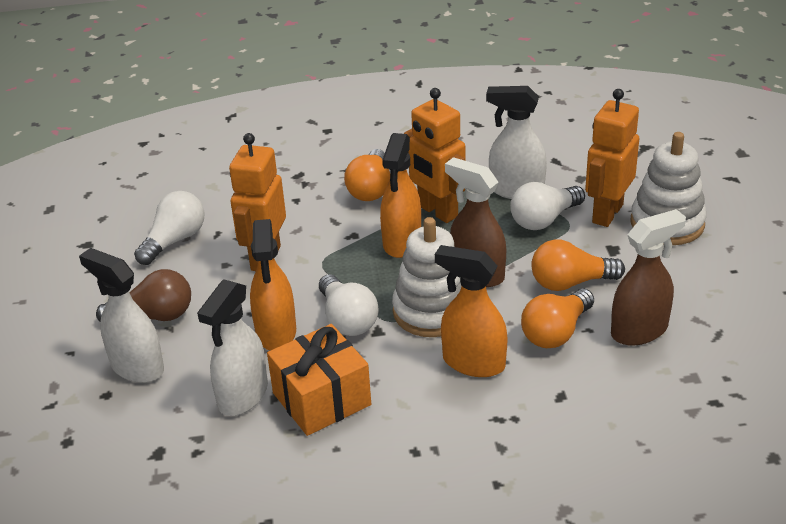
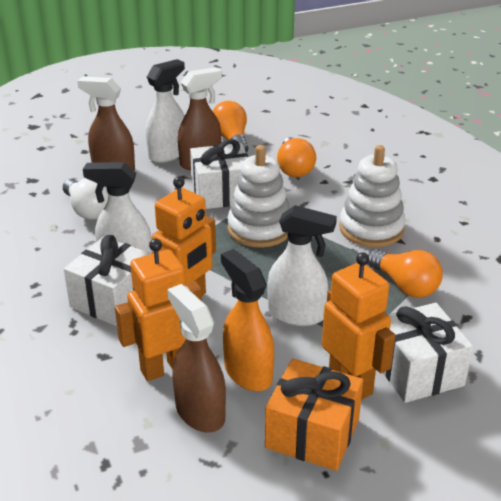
brown light bulb: [96,269,191,322] = 1 -> none = 0
brown spray bottle: [445,157,506,287] [611,209,686,346] = 2 -> [77,77,135,171] [167,284,226,433] [178,67,222,170] = 3
orange spray bottle: [250,219,296,351] [380,133,421,258] [435,245,508,377] = 3 -> [221,249,274,391] = 1
white gift: none = 0 -> [64,235,151,326] [190,139,248,209] [384,303,473,403] = 3
white light bulb: [134,191,204,265] [319,274,379,336] [510,182,585,230] = 3 -> [63,178,108,220] = 1

